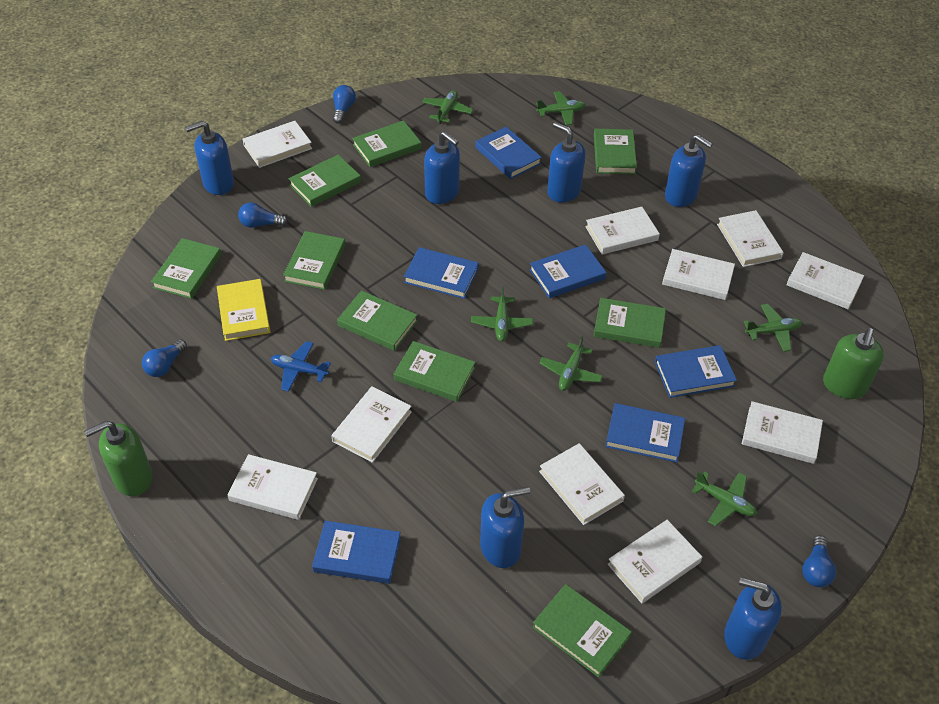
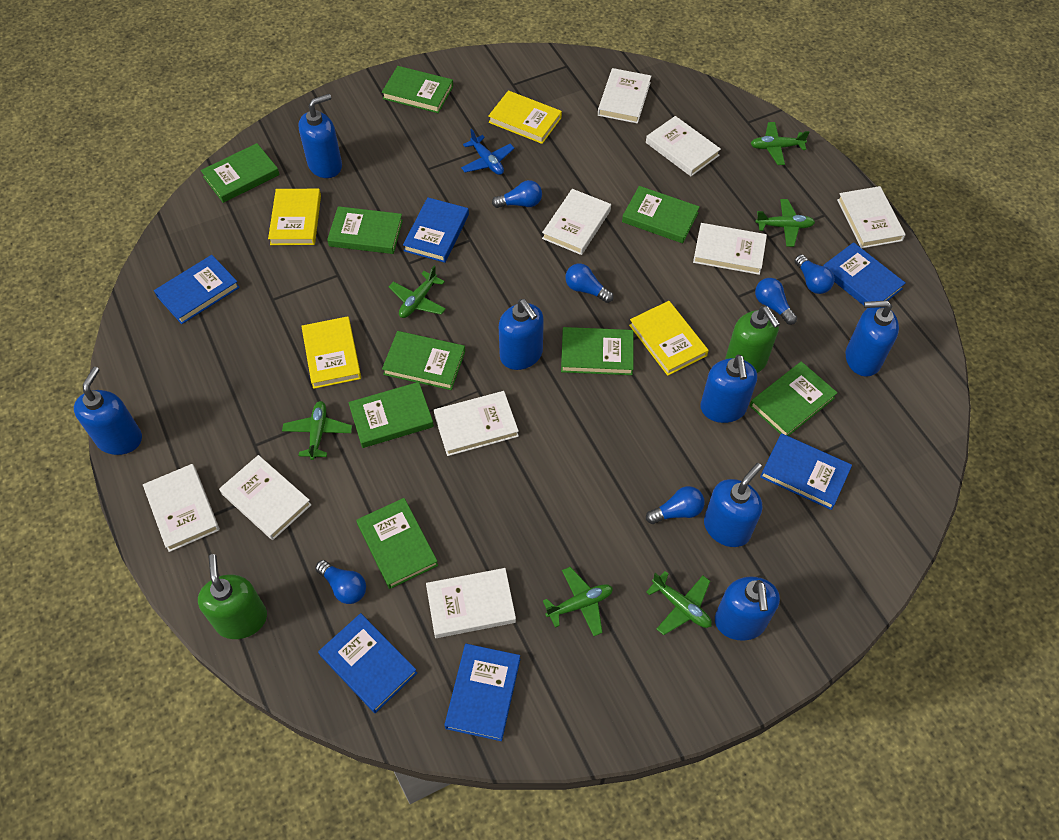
blue light bulb: [142,339,187,377] [238,202,288,228] [333,85,356,124] [802,535,836,587] = 4 -> [315,560,366,604] [492,180,542,208] [565,263,614,303] [646,486,705,524] [755,278,797,325] [794,254,834,294] = 6
blue soap dispenser: [185,121,234,195] [424,131,460,204] [480,487,530,568] [547,122,585,203] [665,134,713,207] [724,577,782,660] = 6 -> [74,367,142,455] [299,94,342,178] [499,299,544,370] [700,355,757,423] [704,463,762,547] [715,576,780,641] [846,300,899,377] = 7
white book: [227,454,318,520] [243,121,312,168] [331,386,412,463] [539,443,625,525] [585,207,660,254] [607,520,702,603] [662,249,735,300] [717,210,784,267] [742,401,823,464] [786,252,864,309] = 10 -> [143,464,220,552] [219,455,312,540] [426,568,516,638] [434,391,519,456] [542,189,611,255] [598,68,651,124] [646,116,721,176] [693,223,767,275] [837,186,906,248] = 9
yellow book: [217,279,270,341] = 1 -> [268,189,321,245] [301,316,361,389] [488,90,562,144] [629,301,709,376] = 4

